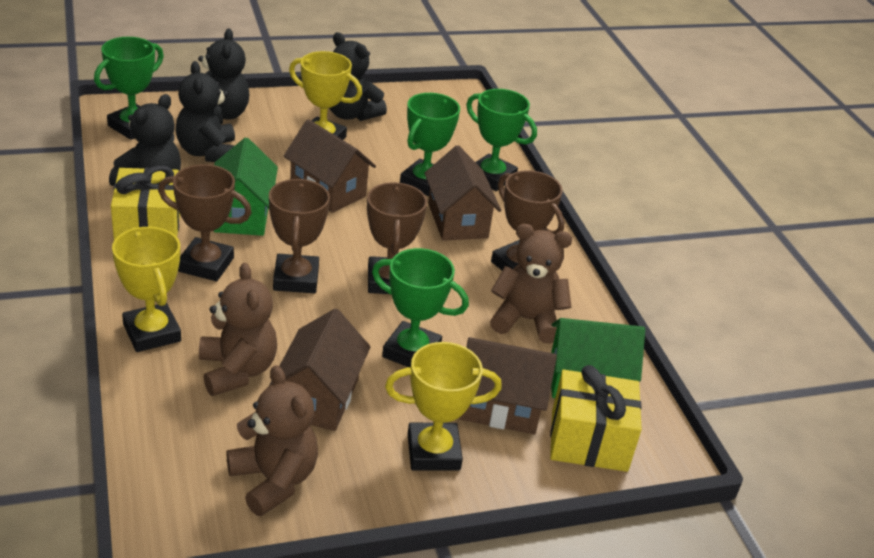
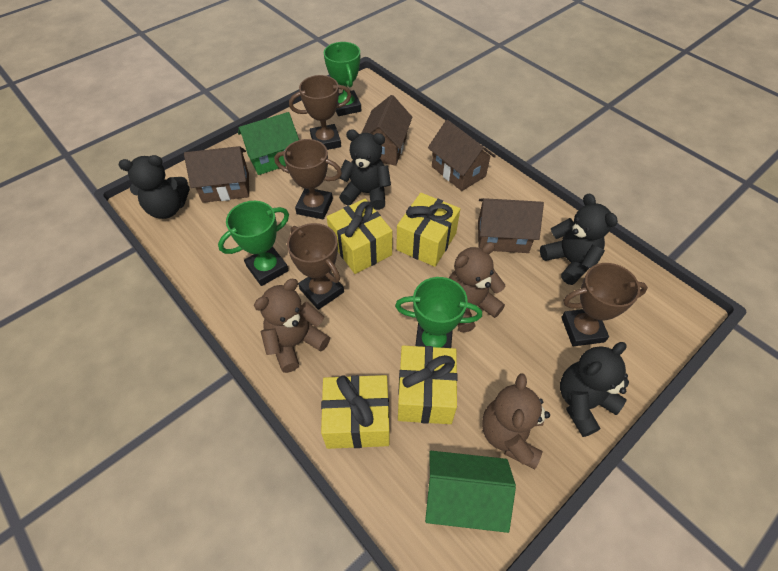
green trophy: [94,37,164,140] [372,248,469,367] [400,93,460,196] [466,89,537,191] = 4 -> [218,201,289,286] [324,42,361,116] [395,277,482,348] = 3
yellow gift: [111,165,180,240] [550,365,642,472] = 2 -> [321,375,389,449] [327,199,392,274] [396,193,460,267] [398,346,458,424] = 4
yellow trophy: [112,227,181,352] [289,51,362,140] [385,342,502,470] = 3 -> none = 0

